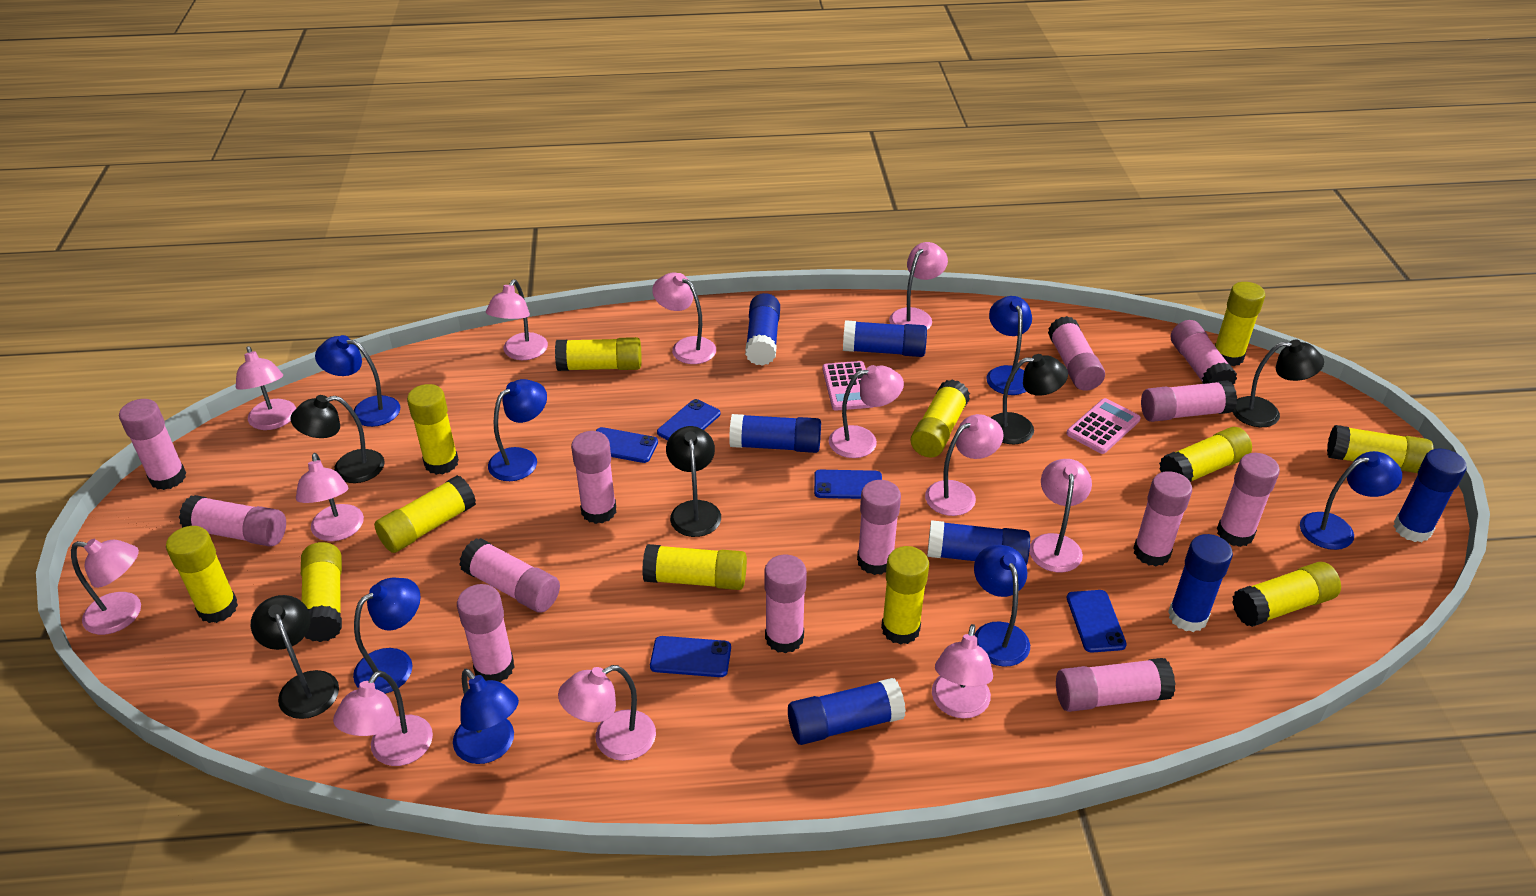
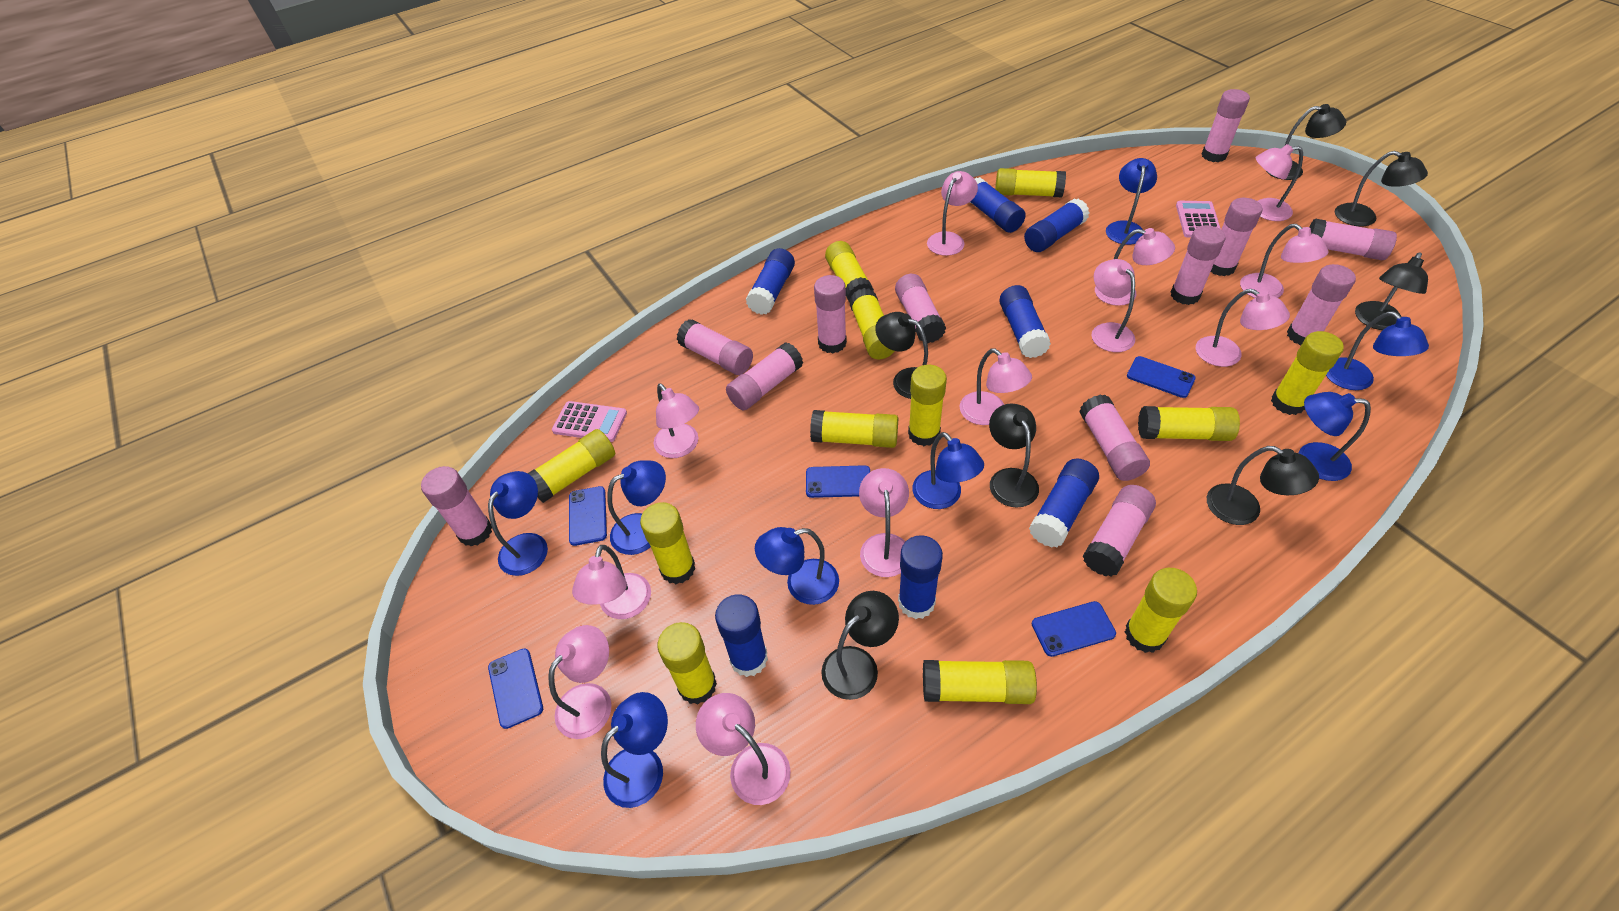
black lamp: [251,595,339,719] [290,395,385,483] [666,426,721,537] [991,354,1068,444] [1233,339,1324,427] = 5 -> [821,591,899,700] [875,312,928,399] [989,403,1039,508] [1207,446,1319,525] [1266,104,1346,180] [1335,151,1428,227] [1355,252,1428,330] = 7
blue lamp: [315,335,400,427] [353,578,421,694] [453,668,519,764] [488,379,547,481] [974,545,1030,667] [986,296,1032,395] [1300,451,1402,550] = 7 -> [488,471,548,576] [601,692,668,808] [607,460,666,555] [755,527,839,605] [912,432,984,509] [1106,158,1157,245] [1299,392,1371,481] [1326,311,1429,390] = 8
pink glue stick: [119,399,186,490] [179,495,286,547] [457,584,515,682] [459,538,560,612] [571,431,616,524] [764,554,807,653] [857,480,901,575] [1048,316,1105,391] [1056,658,1176,712] [1133,471,1192,566] [1141,380,1237,422] [1171,320,1237,385] [1217,453,1280,547] = 13 -> [421,466,492,547] [677,319,753,375] [726,342,803,411] [814,275,847,353] [895,274,946,343] [1079,395,1150,481] [1083,485,1156,577] [1171,225,1225,305] [1202,89,1250,162] [1211,198,1263,276] [1287,264,1356,345] [1309,219,1397,260] = 12

